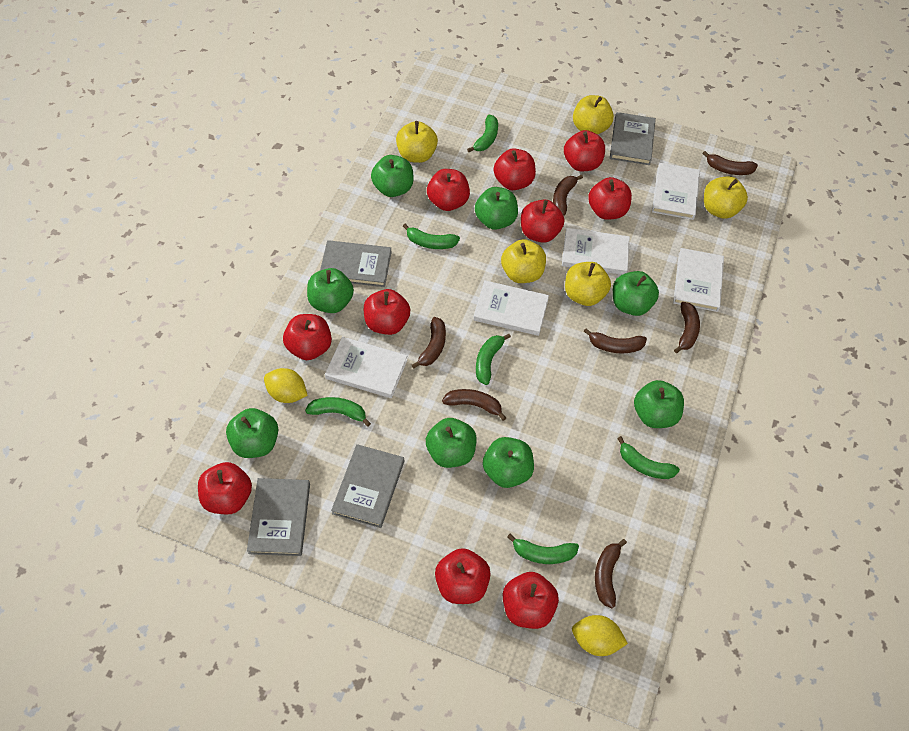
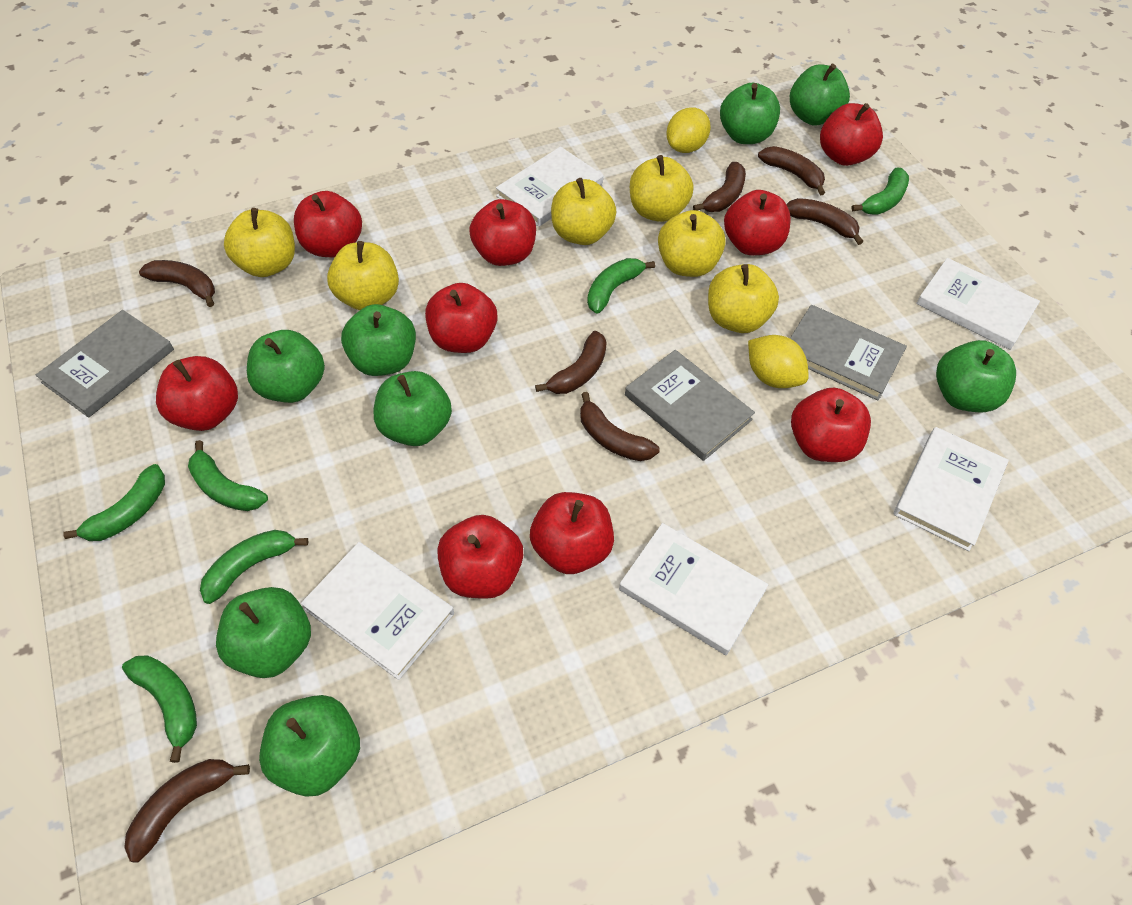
grey book: [247,478,310,556] [320,240,392,287] [331,444,404,528] [610,112,656,165] = 4 -> [36,310,174,418] [625,350,755,461] [790,305,907,401] = 3
red apple: [198,462,252,514] [283,314,332,360] [364,289,410,335] [427,169,470,211] [435,548,491,604] [494,148,536,190] [503,572,559,629] [521,199,564,243] [564,130,605,171] [588,177,632,220] = 10 -> [156,356,238,431] [294,191,362,257] [425,283,497,353] [437,515,523,599] [469,199,536,266] [530,492,614,574] [724,190,791,255] [791,388,871,462] [820,103,883,166] = 9
yellow apple: [396,121,438,163] [501,239,546,283] [565,262,611,306] [573,95,614,134] [704,176,748,219] = 5 -> [224,208,295,277] [327,241,399,310] [551,178,616,245] [630,155,693,222] [658,210,726,277] [708,264,779,333] = 6

